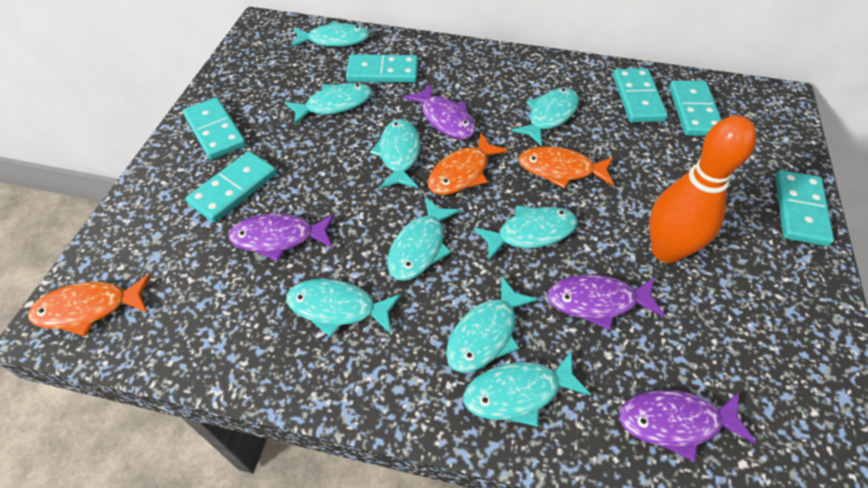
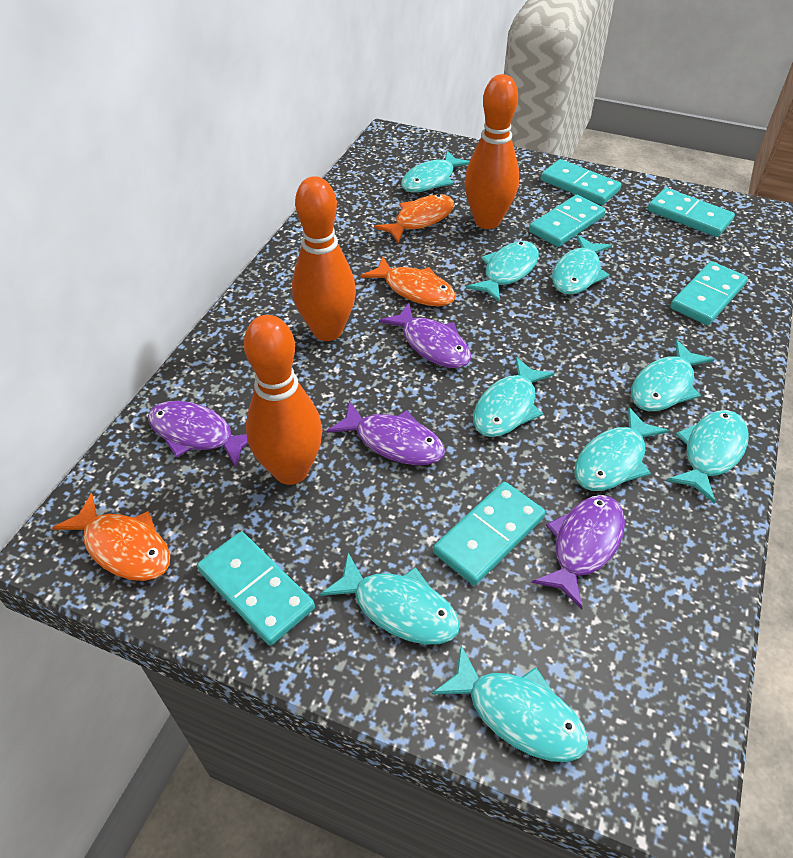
orange bowling pin: [649,116,757,263] = 1 -> [244,315,323,485] [292,176,356,341] [464,74,519,229] = 3

